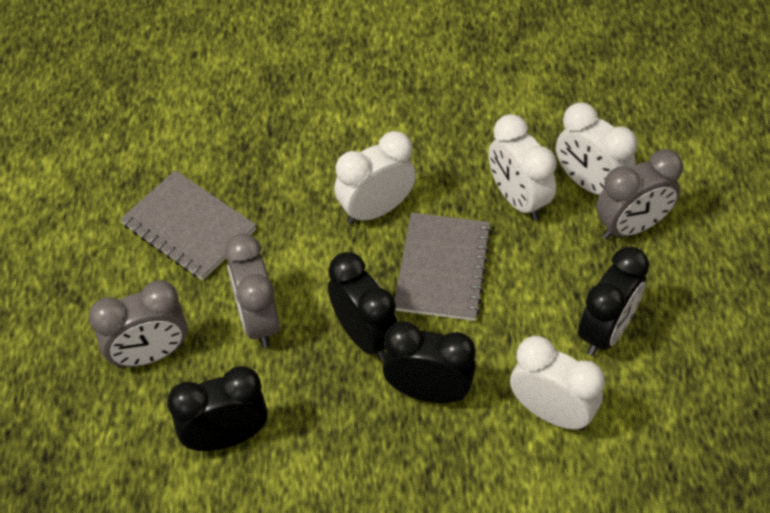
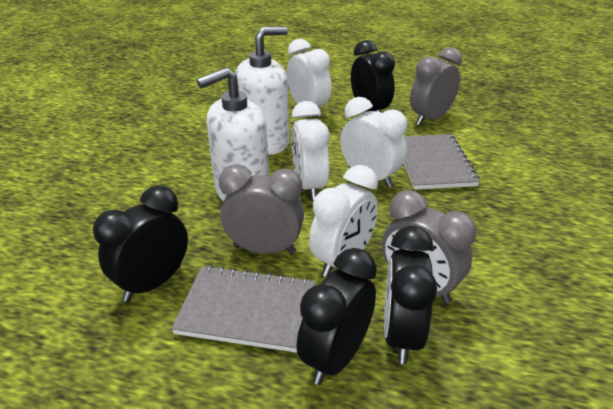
white soap dispenser: none = 0 -> [197,67,269,201] [236,26,289,155] = 2

